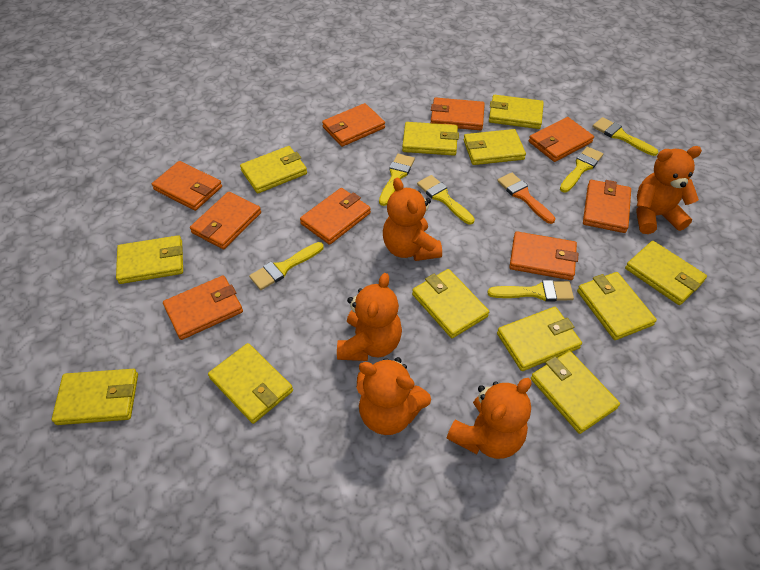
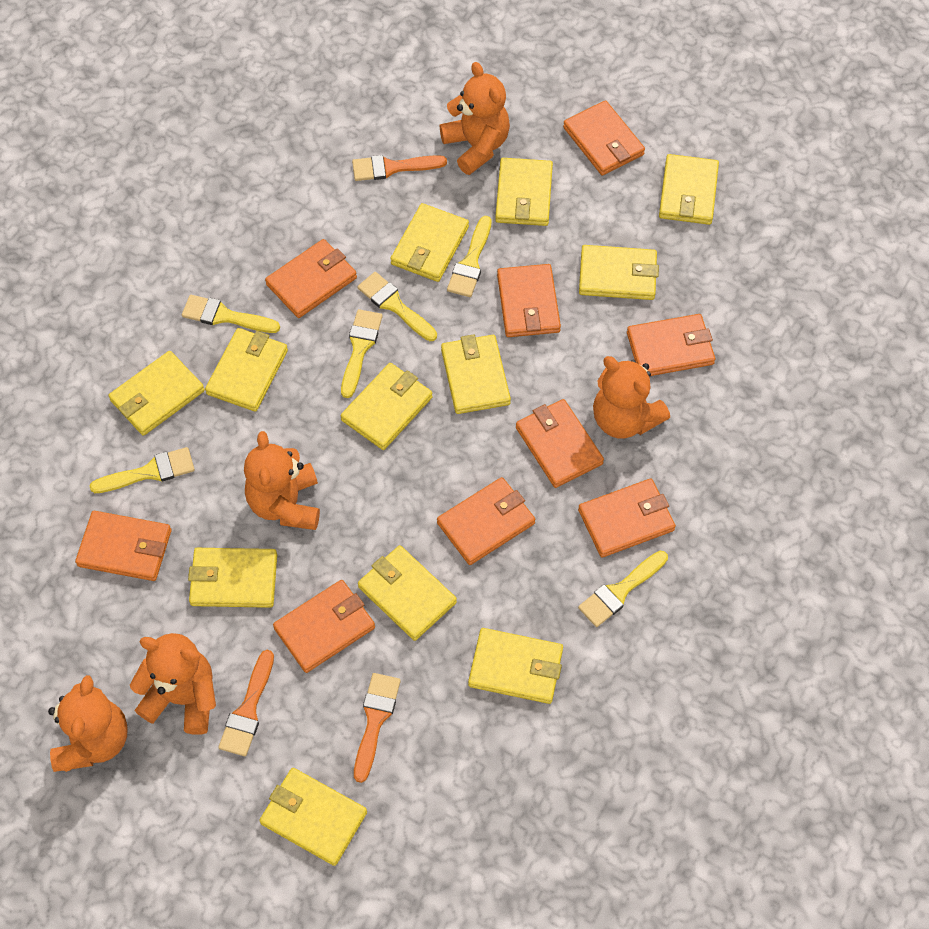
orange brush: [497,173,555,224] = 1 -> [218,650,274,756] [352,155,447,181] [354,673,401,783] = 3

